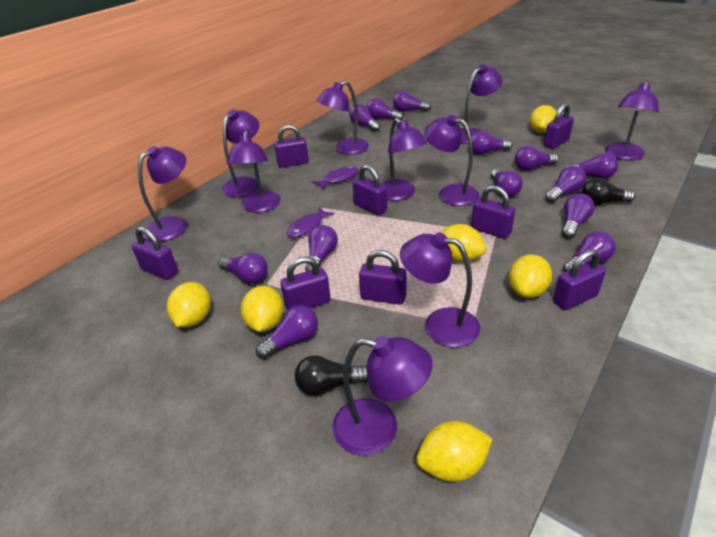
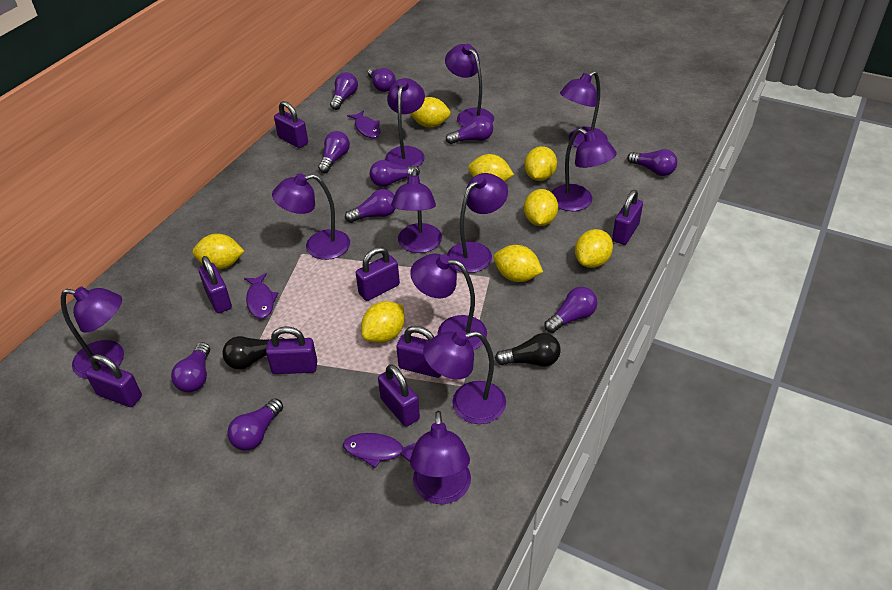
purple fish: [287,207,335,238] [312,166,359,190] = 2 -> [244,273,278,319] [343,433,417,468] [347,110,380,138] = 3
purple lamp: [138,146,187,241] [222,109,259,197] [227,130,280,213] [316,81,369,155] [332,336,433,456] [381,118,427,201] [400,232,480,347] [424,115,479,206] [460,64,503,144] [605,81,659,160] = 10 -> [61,286,124,379] [272,173,350,260] [385,78,425,167] [391,169,442,253] [410,254,487,350] [410,411,471,504] [423,330,506,424] [445,44,494,127] [447,173,508,273] [551,128,617,211] [560,71,608,148] = 11
purple light bulb: [219,253,268,284] [256,305,318,359] [305,225,338,271] [349,104,380,132] [366,98,403,120] [393,91,431,112] [471,131,512,155] [491,169,523,197] [515,146,559,171] [545,166,586,203] [562,193,595,239] [563,231,615,272] [565,153,618,179] = 13 -> [171,342,210,392] [227,398,283,450] [318,131,350,173] [330,72,358,110] [345,189,396,223] [368,68,396,92] [370,160,420,187] [446,115,493,144] [544,287,597,333] [627,149,677,176] = 10
yellow lemon: [167,282,211,327] [241,286,284,332] [416,421,492,482] [440,224,486,262] [509,254,552,298] [530,105,556,133] = 6 -> [193,234,244,269] [361,301,405,343] [410,97,451,128] [468,154,514,182] [494,245,543,282] [524,146,557,181] [524,189,558,226] [575,229,613,268] = 8

